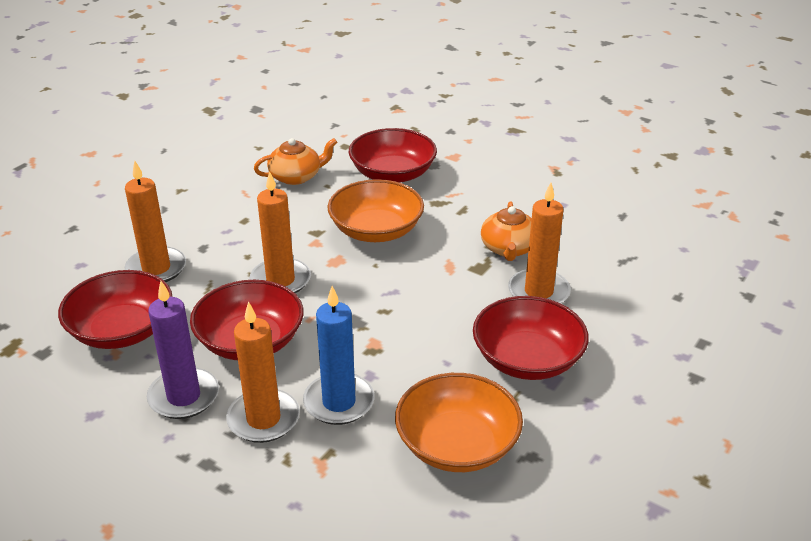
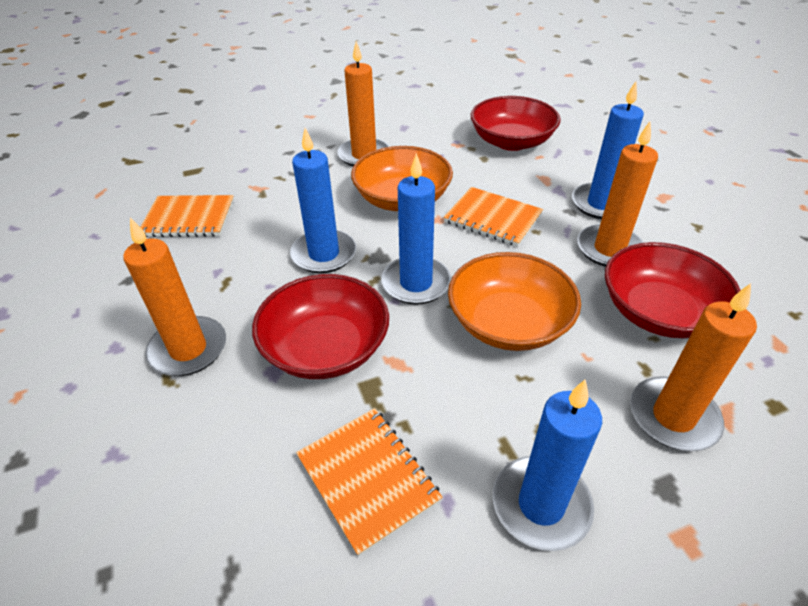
blue candle: [303,286,374,425] = 1 -> [290,128,356,273] [381,153,451,305] [493,379,602,551] [572,81,644,219] = 4
orange notebook: none = 0 -> [140,195,234,237] [296,408,443,557] [444,187,543,247] = 3
orange teapot: [254,138,337,185] [481,201,532,261] = 2 -> none = 0
purple candle: [147,281,219,419] = 1 -> none = 0
red bowl: [58,270,172,349] [190,280,304,360] [349,128,437,183] [473,296,589,380] = 4 -> [252,274,389,379] [471,96,561,151] [605,242,741,338] = 3

